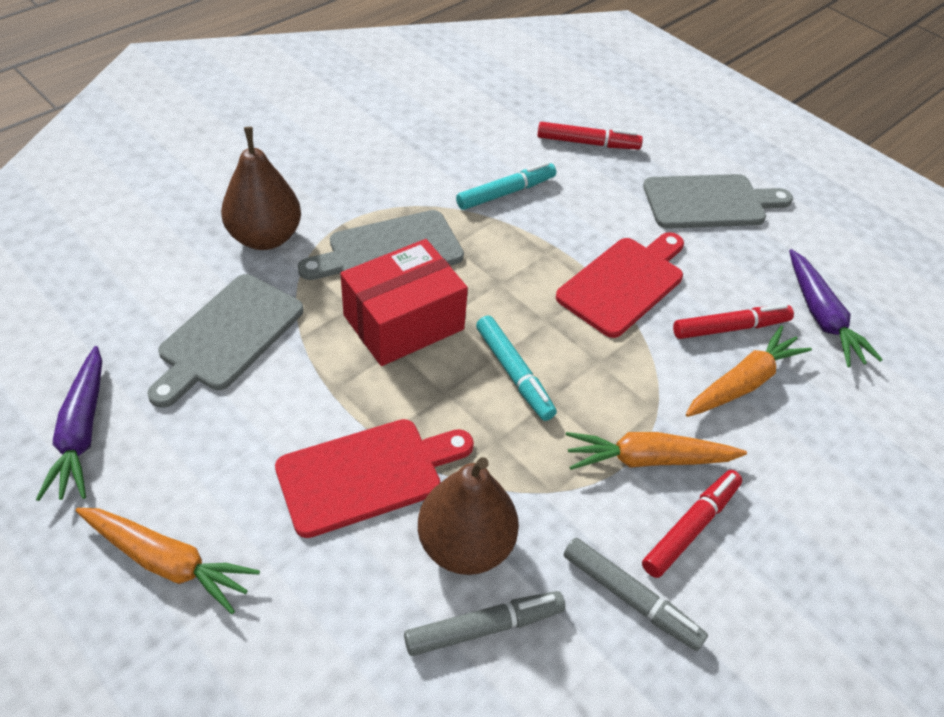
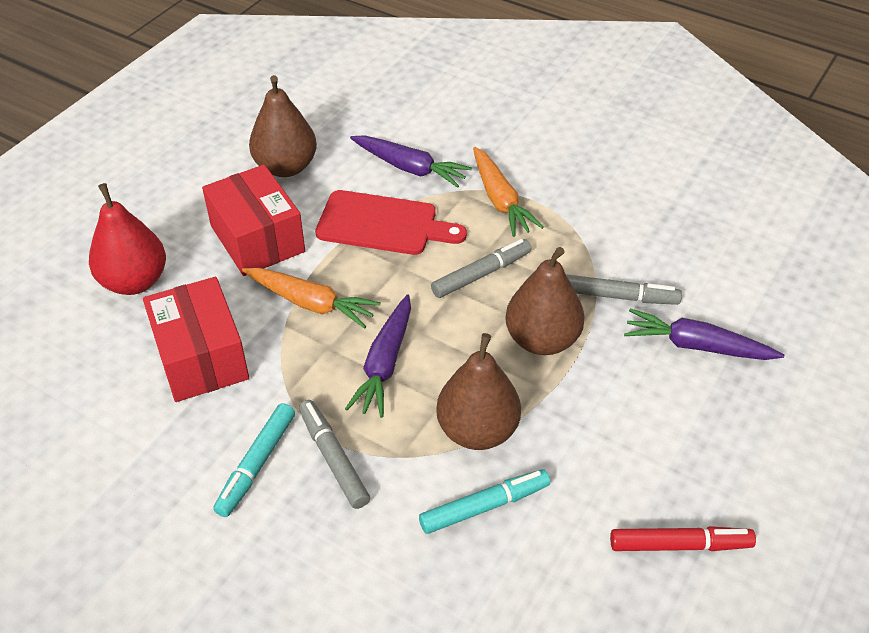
brown pear: [221,127,301,250] [418,457,519,575] = 2 -> [249,75,317,177] [436,333,521,450] [505,247,585,355] = 3
grey cutting board: [147,274,304,408] [298,210,464,280] [643,174,793,229] = 3 -> none = 0
grey marker: [404,591,565,656] [563,538,708,651] = 2 -> [299,400,370,509] [431,239,531,298] [566,275,682,305] = 3
orange carrot: [76,508,260,614] [566,432,747,470] [686,325,812,417] = 3 -> [242,267,381,329] [473,147,544,237] = 2
purple carrot: [36,346,102,501] [789,249,883,367] = 2 -> [345,295,411,418] [350,135,472,188] [624,308,784,360] = 3
red box: [340,239,468,366] = 1 -> [143,277,249,402] [202,165,305,276] = 2
red cutting board: [275,419,474,538] [556,232,684,338] = 2 -> [315,190,467,255] = 1
red marker: [537,122,643,149] [642,470,742,578] [673,304,794,339] = 3 -> [610,526,756,551] = 1
red pear: none = 0 -> [89,183,166,295] = 1

